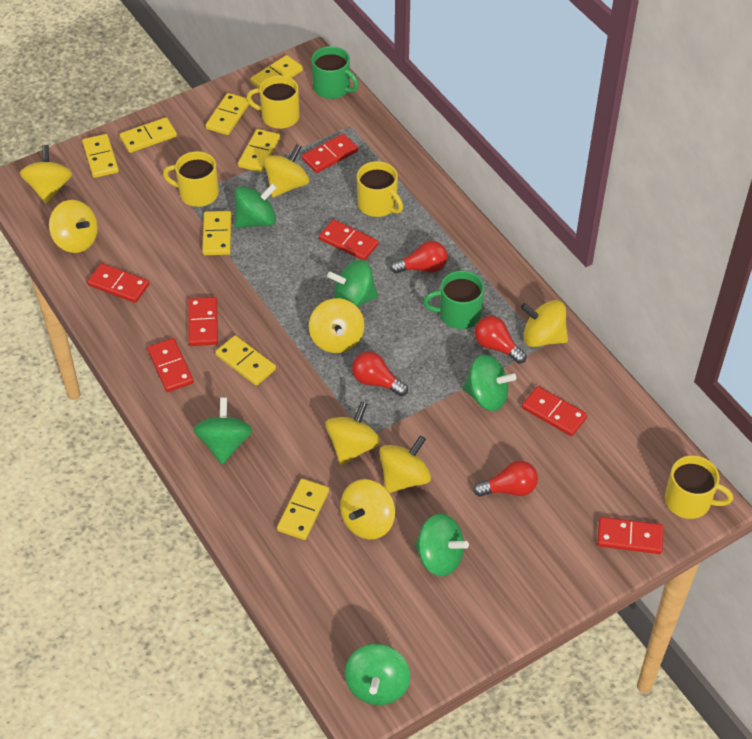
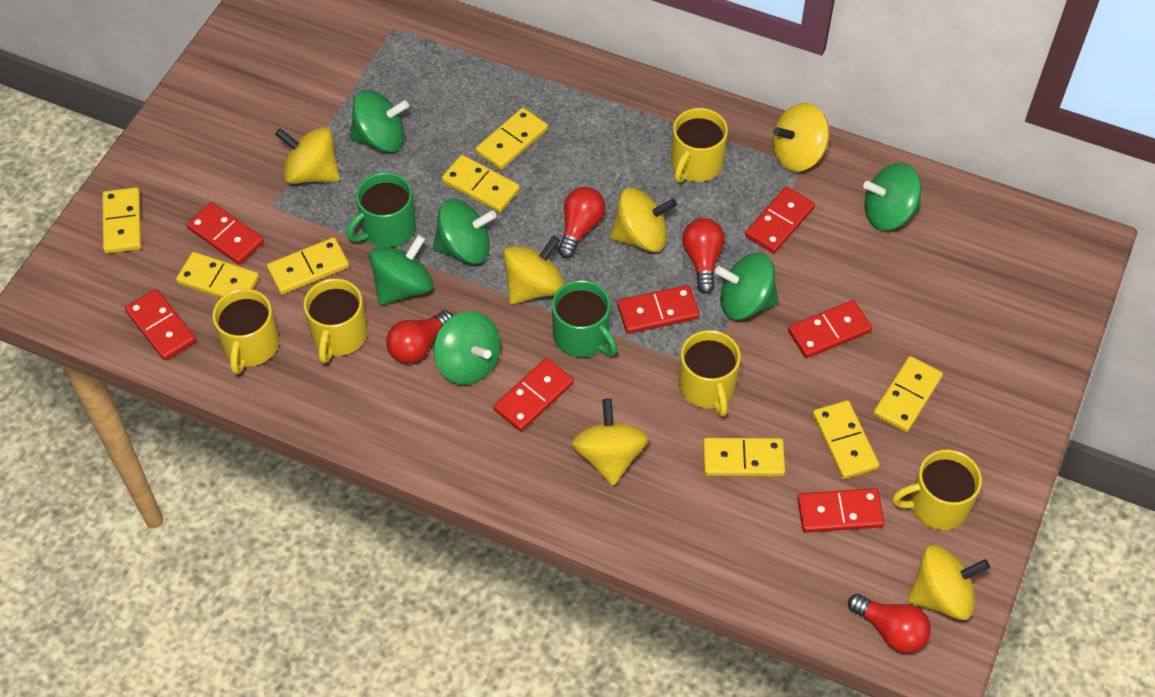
yellow mug: [163,151,219,207] [247,75,300,129] [357,161,403,217] [665,455,733,519] = 4 -> [212,289,279,375] [304,278,368,363] [671,108,728,183] [679,330,741,417] [892,449,982,530] = 5
yellow spinning top: [20,145,72,204] [49,200,98,253] [263,144,309,197] [309,298,364,353] [325,401,381,465] [340,479,395,539] [379,435,431,493] [520,300,568,347] = 8 -> [275,127,340,184] [503,236,565,304] [572,399,649,486] [610,188,677,252] [772,103,829,172] [908,545,990,620] = 6

